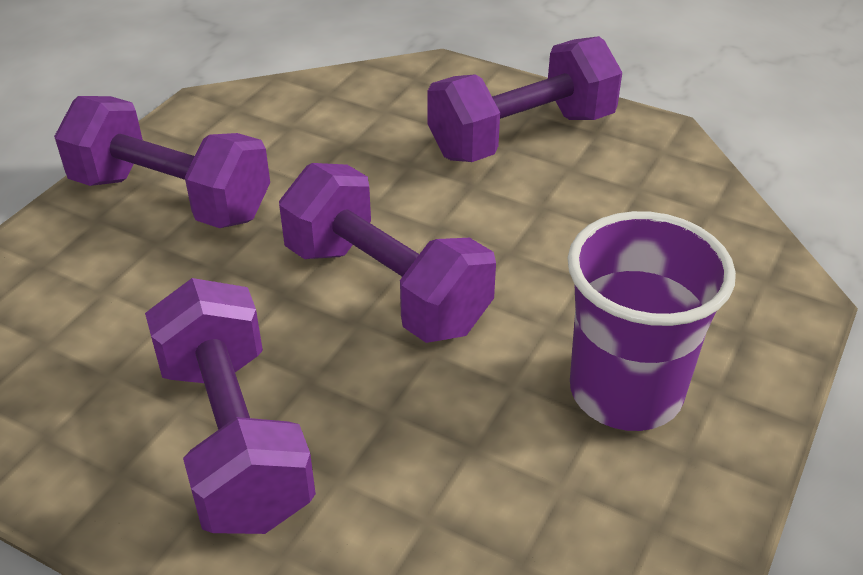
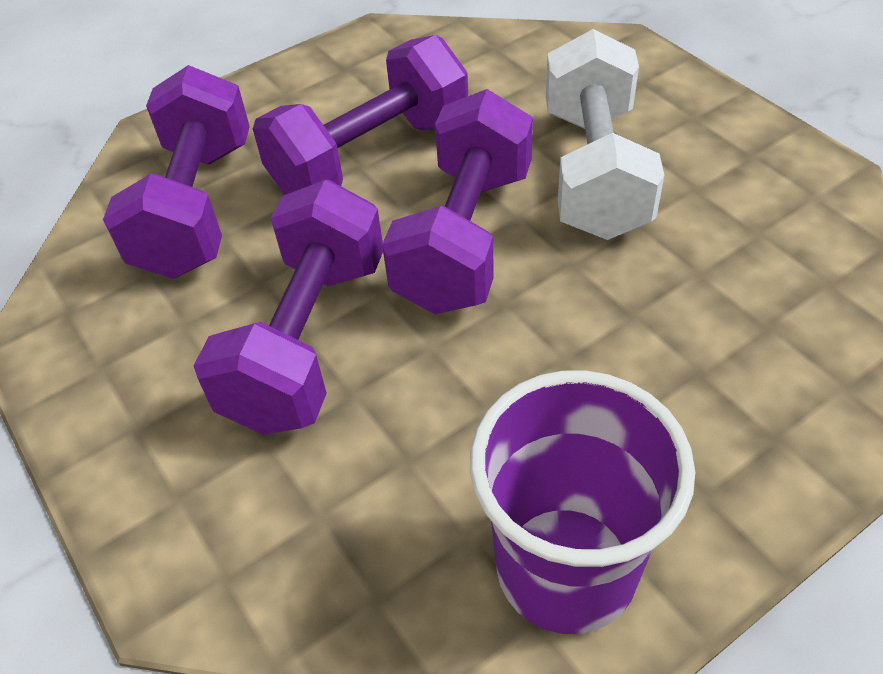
white dumbbell: none = 0 -> [546,29,664,240] = 1

